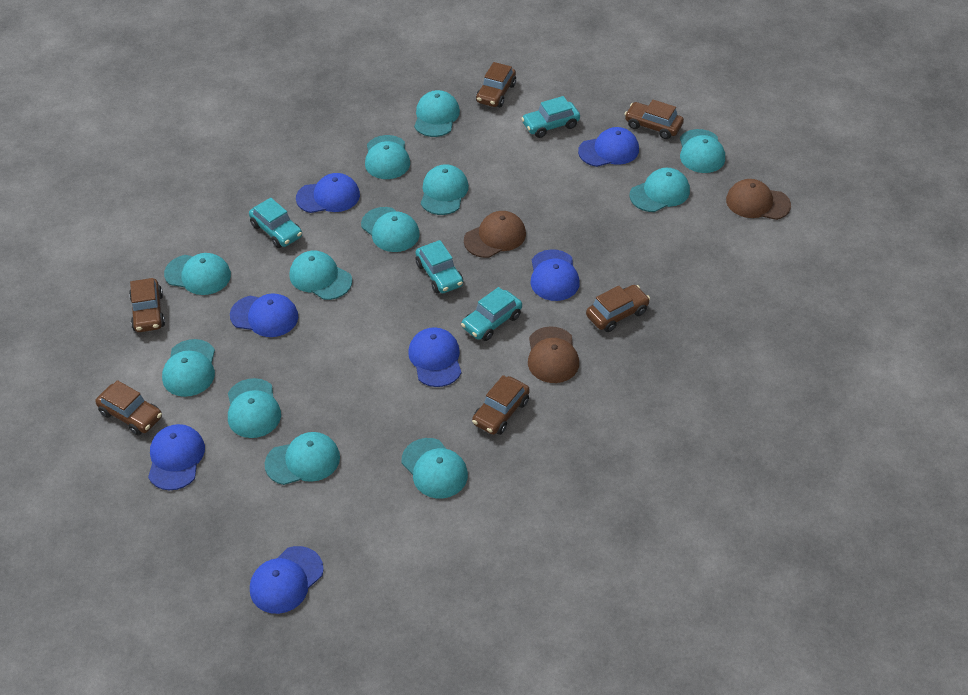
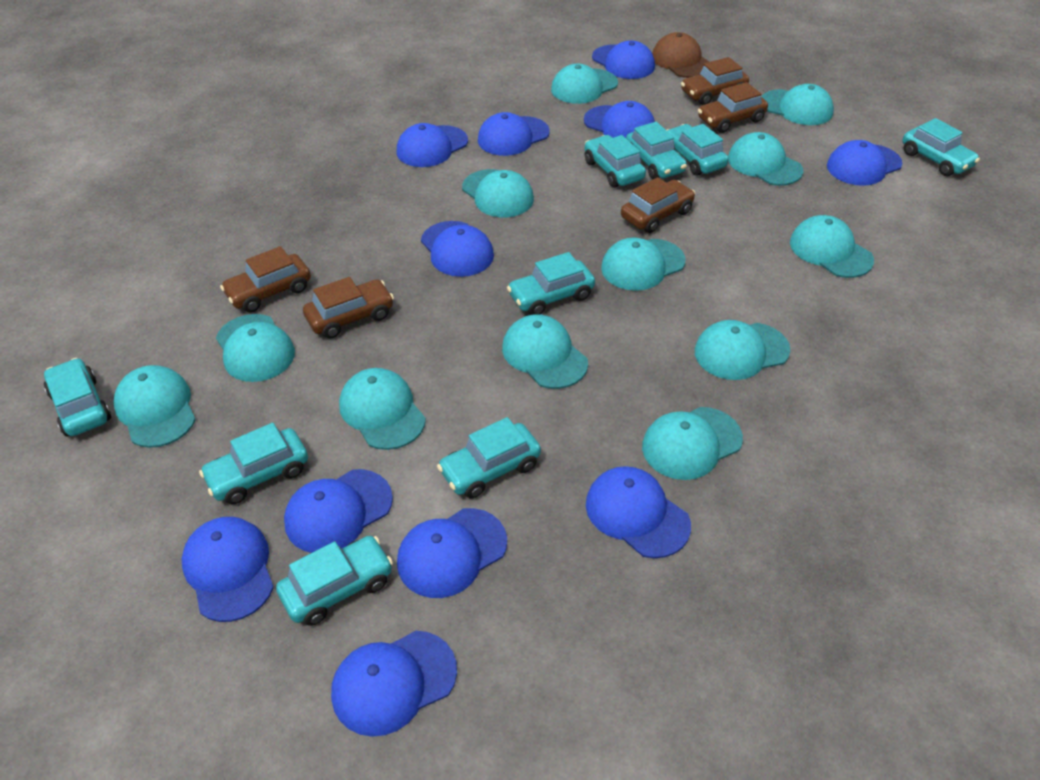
blue cap: [148,424,205,490] [230,293,298,337] [250,546,324,614] [296,173,360,213] [408,327,461,387] [531,249,580,301] [578,127,639,167] = 7 -> [182,517,274,622] [284,469,393,553] [331,631,457,737] [397,123,468,167] [397,508,507,598] [421,221,494,277] [478,112,550,156] [584,101,655,138] [586,466,691,558] [592,40,655,79] [827,140,902,186] = 11
brown cap: [464,211,526,258] [528,326,579,383] [726,179,791,220] = 3 -> [652,32,709,78] = 1
brown car: [95,380,162,435] [129,278,165,332] [472,375,530,435] [476,62,516,107] [586,285,650,332] [624,100,684,139] = 6 -> [220,246,311,313] [303,277,394,339] [621,177,695,233] [681,57,749,105] [698,82,768,133] = 5
turquoise car: [249,198,302,248] [415,240,463,293] [461,287,522,341] [521,96,580,138] = 4 -> [44,358,111,436] [199,423,308,504] [276,536,393,626] [437,417,541,498] [507,252,595,315] [585,135,646,188] [626,122,687,179] [666,124,729,176] [902,118,980,176] = 9

